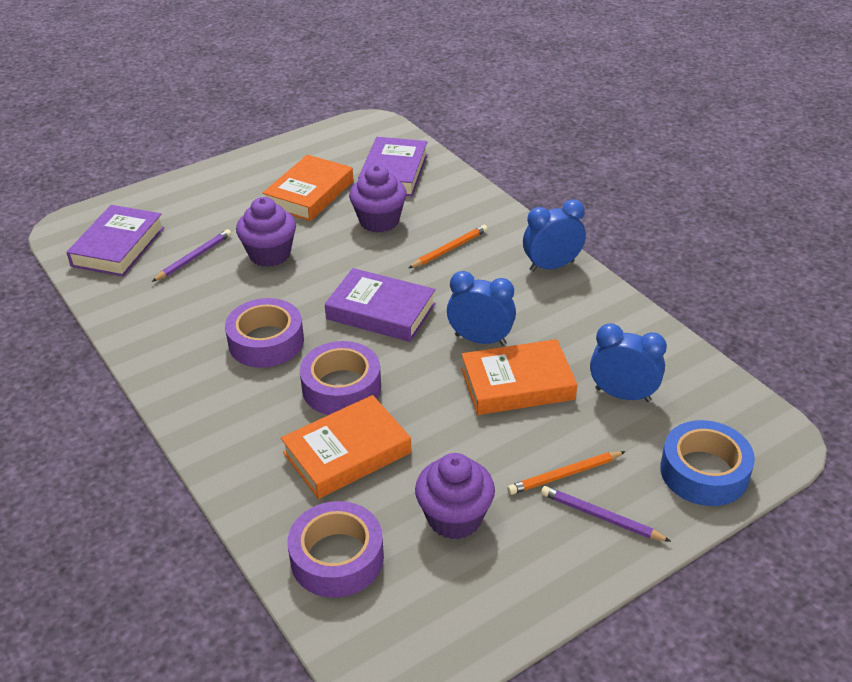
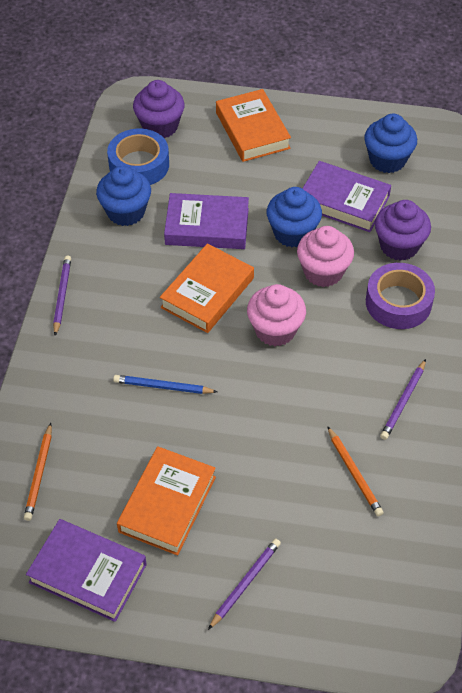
blue clock: [447,271,516,345] [523,200,586,272] [590,323,667,402] = 3 -> none = 0
blue cupcake: none = 0 -> [96,166,151,226] [267,187,322,247] [364,114,417,173] = 3
blue pencil: none = 0 -> [113,375,218,394] = 1
pink cupcake: none = 0 -> [247,284,306,346] [297,226,354,287] = 2
purple cupcake: [236,197,296,267] [349,165,407,233] [415,453,495,540] = 3 -> [133,80,185,139] [375,200,431,261] = 2
purple pencil: [152,229,232,282] [541,486,671,542] = 2 -> [53,255,71,336] [208,539,281,630] [380,359,426,440] = 3
purple tape: [225,298,304,368] [288,501,384,598] [300,341,381,415] = 3 -> [366,263,435,329] = 1

